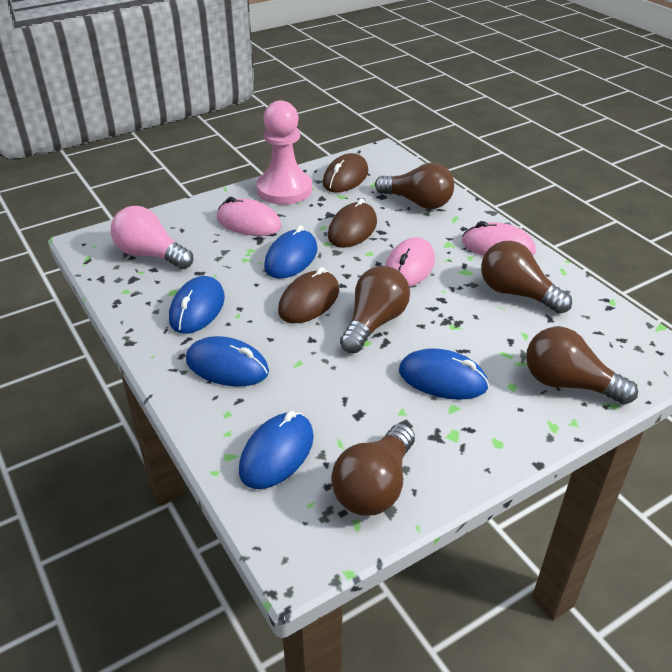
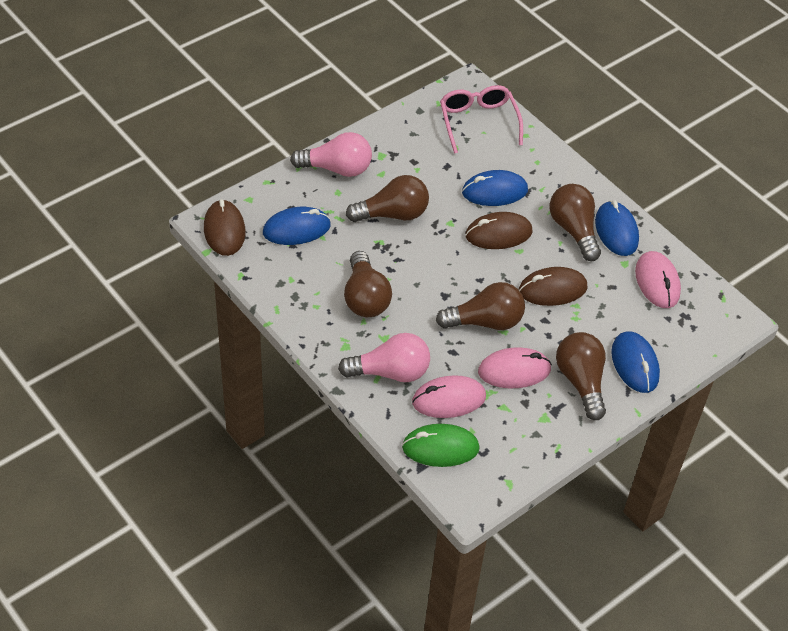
blue mouse: [169,276,225,334] [186,336,269,387] [239,411,314,489] [264,225,318,279] [399,348,489,400] = 5 -> [263,207,331,245] [462,170,528,206] [595,200,639,256] [611,331,660,393] = 4
green mouse: none = 0 -> [402,424,480,467] = 1
pink glasses: none = 0 -> [440,85,523,154] = 1
pink light bulb: [111,206,193,269] = 1 -> [290,132,372,177] [338,333,430,382] = 2
pink pawn: [256,100,312,205] = 1 -> none = 0

